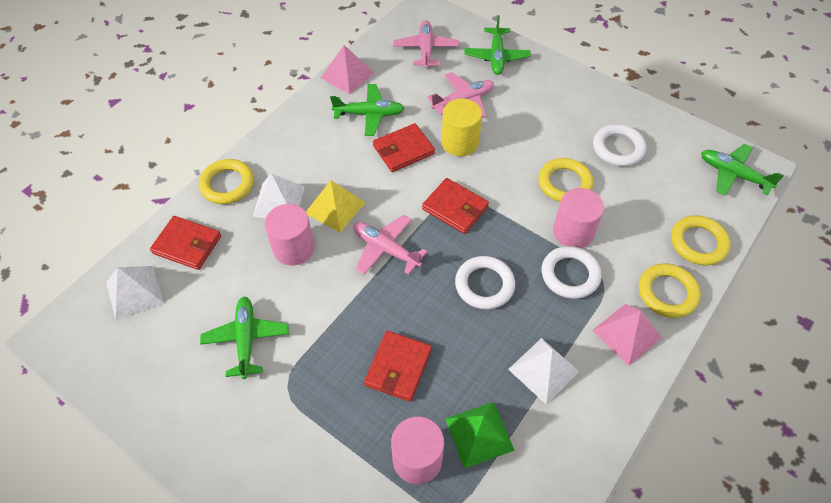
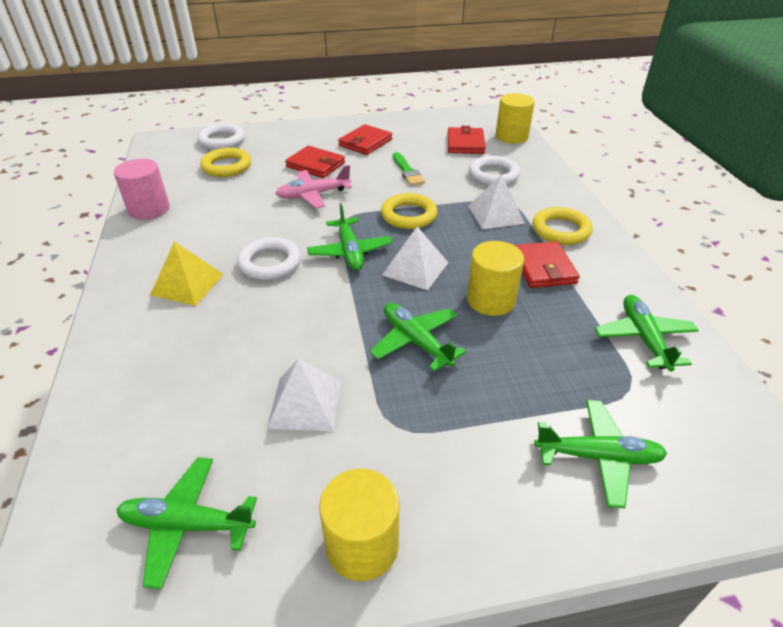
green brush: none = 0 -> [393,152,425,186] = 1
green plane: [200,296,289,379] [330,84,405,136] [464,15,531,75] [701,144,784,196] = 4 -> [116,457,257,589] [307,203,393,270] [370,303,466,372] [534,400,667,508] [595,295,699,372] = 5
green pyramid: [445,402,515,469] = 1 -> none = 0
pink cylinder: [265,204,315,265] [391,416,444,484] [553,188,604,248] = 3 -> [114,159,170,220] = 1
pink plane: [353,215,427,275] [393,20,459,69] [427,72,494,118] = 3 -> [275,165,352,208] = 1
pink pyramid: [321,45,374,94] [592,304,662,366] = 2 -> none = 0
yellow cylinder: [441,98,482,156] = 1 -> [319,469,399,581] [467,241,524,316] [496,93,535,144] = 3
yellow ring: [199,159,254,204] [538,158,593,202] [639,264,701,318] [671,215,731,265] = 4 -> [200,148,251,177] [381,193,437,229] [532,207,592,245] = 3

